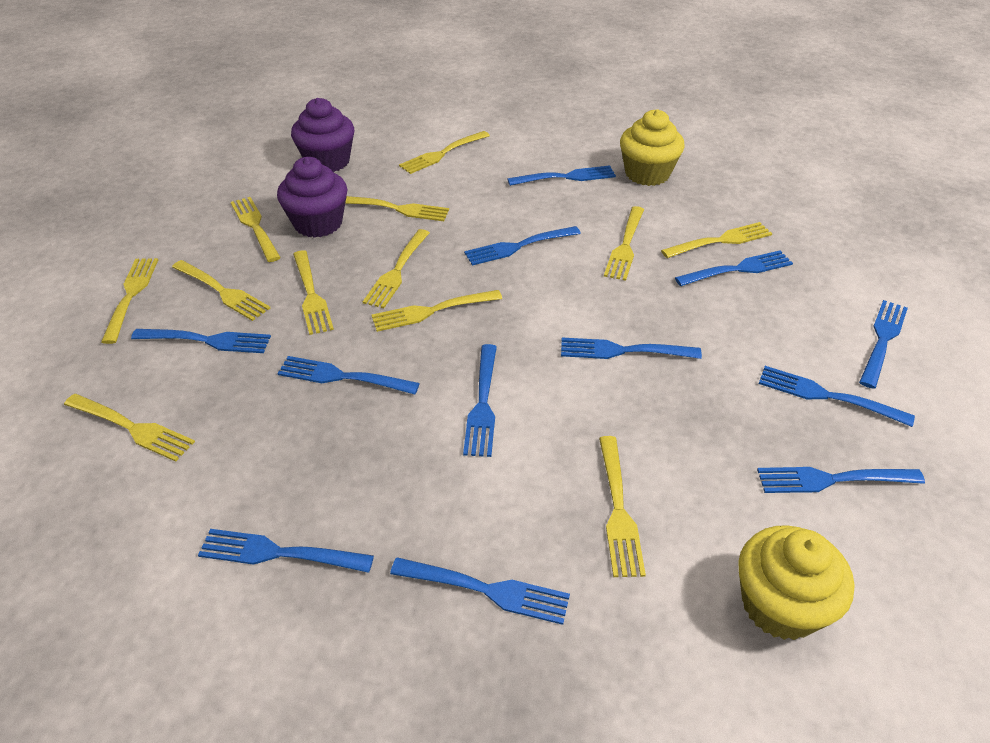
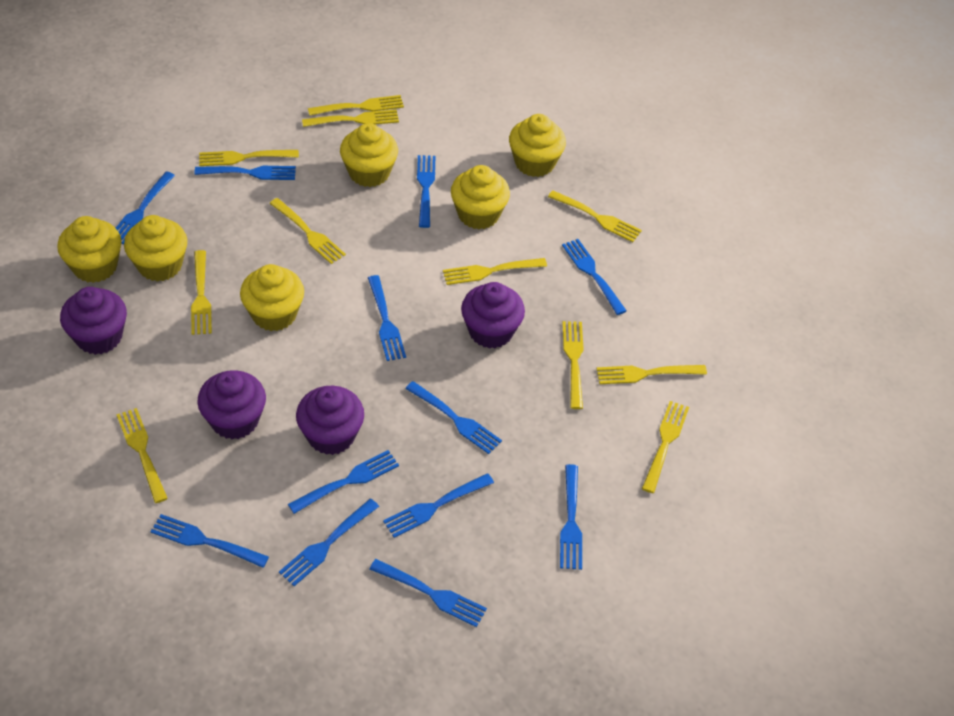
purple cupcake: [277,157,347,238] [291,98,354,172] = 2 -> [60,287,127,355] [197,371,266,439] [296,386,364,455] [461,282,525,349] = 4
yellow cupcake: [620,109,684,186] [738,525,855,640] = 2 -> [57,216,122,283] [124,215,187,282] [240,264,304,331] [340,123,398,187] [451,165,510,229] [509,114,566,177] = 6
yellow fork: [64,394,195,462] [101,258,158,344] [172,260,271,321] [231,197,281,262] [293,250,334,335] [345,196,449,221] [363,229,430,308] [371,290,502,332] [399,131,490,174] [599,436,646,577] [604,206,644,281] [661,222,772,258] = 12 -> [116,408,168,503] [191,250,212,335] [199,150,299,166] [269,198,346,264] [302,109,399,127] [308,95,404,116] [443,258,547,285] [548,190,642,242] [562,321,584,409] [596,365,707,384] [642,401,689,493] = 11

